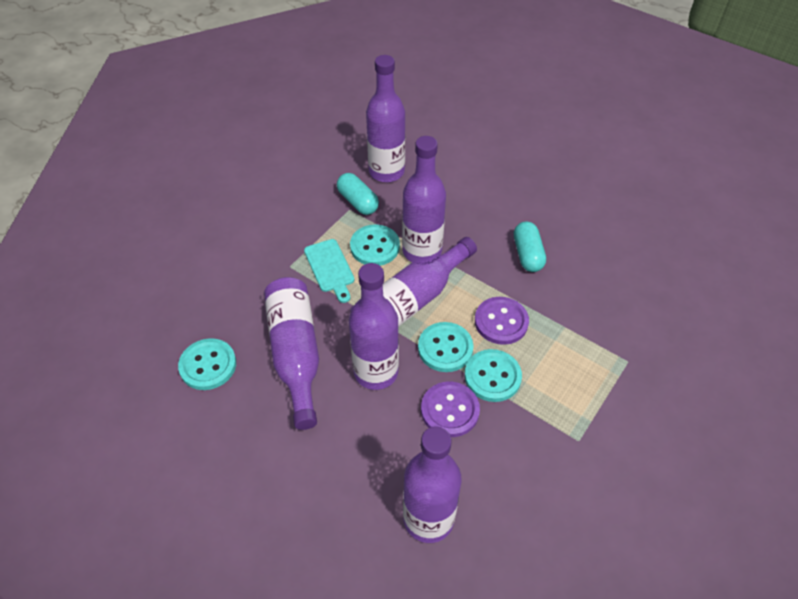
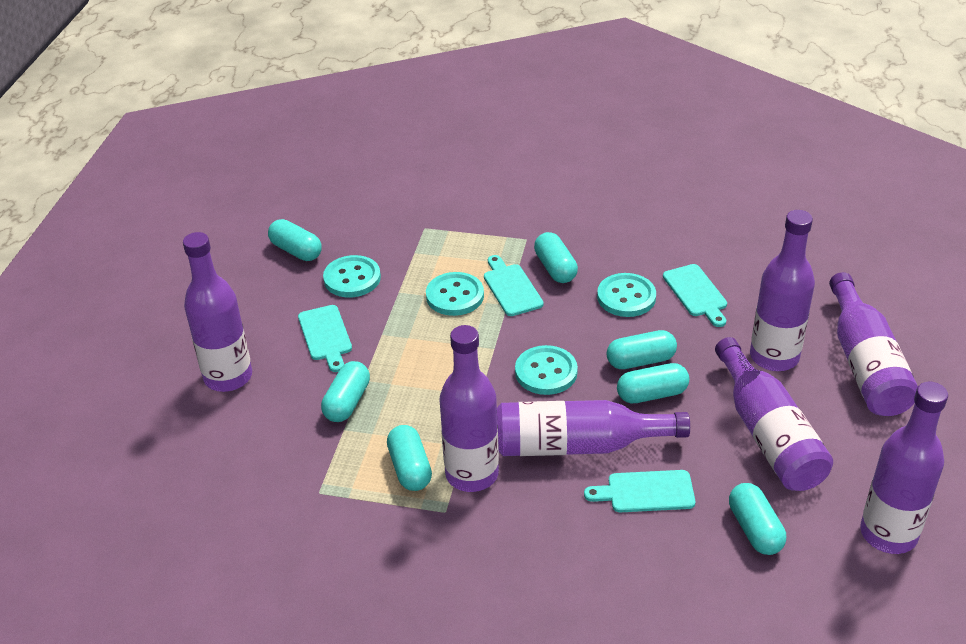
purple bottle: [264,277,319,430] [349,263,399,390] [350,237,477,327] [366,55,405,182] [402,136,446,262] [403,426,462,543] = 6 -> [183,232,252,392] [439,325,499,492] [497,400,690,456] [715,337,833,491] [750,210,815,371] [829,272,918,416] [860,382,948,554] = 7
purple button: [421,382,480,437] [475,297,529,345] = 2 -> none = 0
turquoise capsule: [337,173,379,215] [514,222,546,272] = 2 -> [268,219,322,261] [321,361,370,422] [387,425,432,491] [534,232,578,283] [607,330,677,369] [617,363,689,403] [729,483,786,555] = 7
turquoise cutting board: [304,239,354,303] = 1 -> [298,305,352,372] [484,255,544,316] [584,470,695,512] [663,264,727,327] = 4

